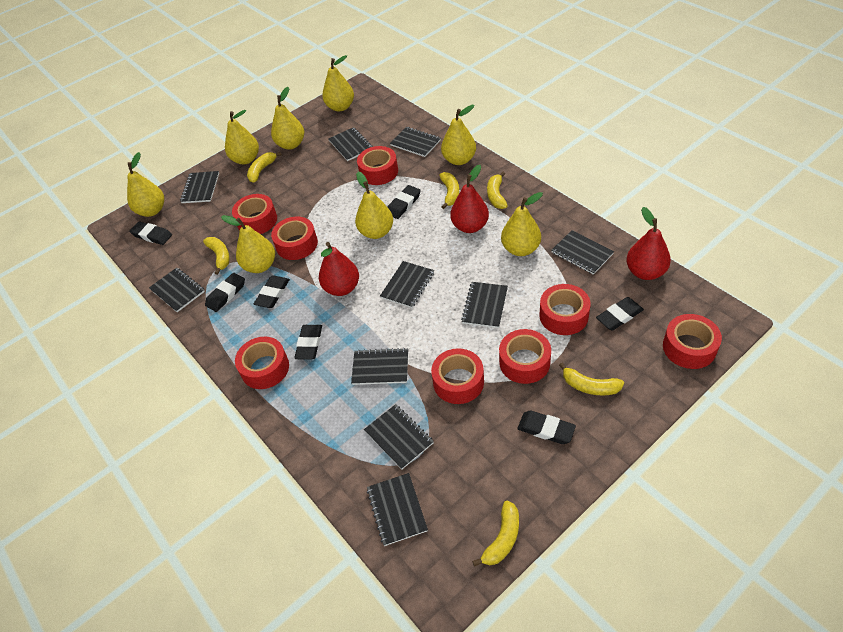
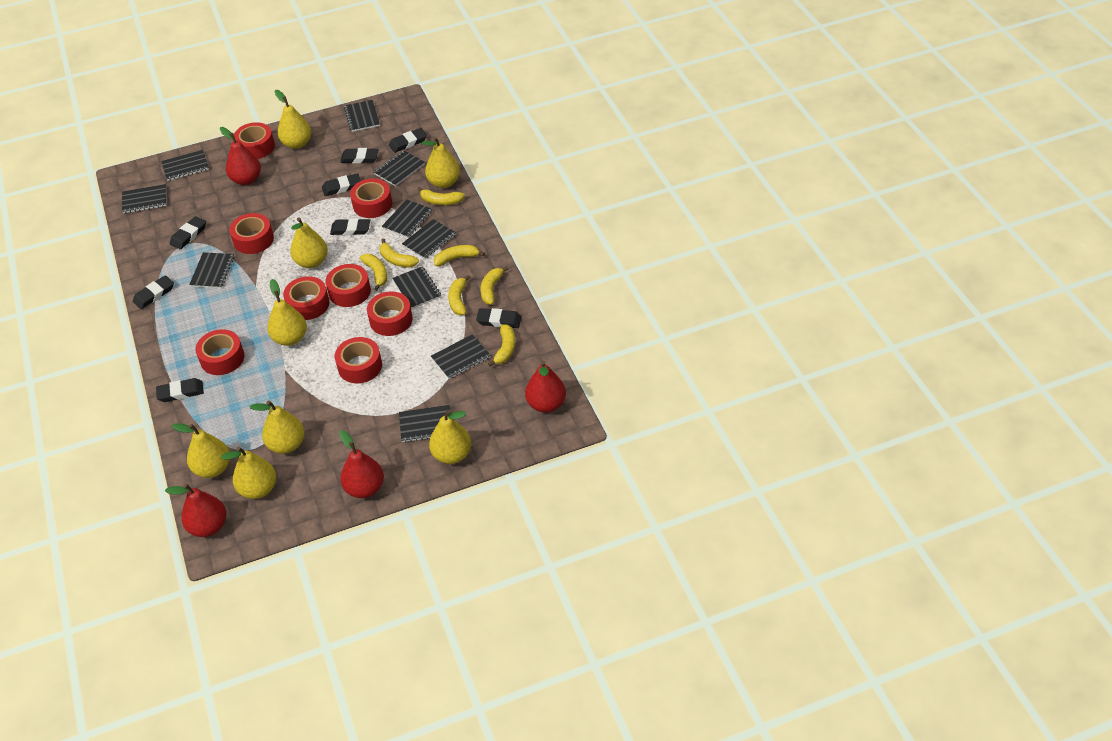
black eraser: [129,221,172,245] [205,273,245,312] [254,275,290,308] [294,325,322,360] [388,185,421,219] [517,411,576,444] [596,297,644,330] = 7 -> [133,275,174,309] [156,378,204,402] [170,216,206,249] [322,173,361,196] [330,218,370,235] [340,148,378,163] [389,128,427,153] [476,308,521,328] = 8
red pear: [319,242,359,296] [450,165,489,233] [627,207,671,280] = 3 -> [165,484,226,537] [220,127,261,185] [339,430,384,498] [525,361,566,413] = 4
yellow banana: [203,237,230,275] [247,152,282,183] [439,172,459,209] [472,501,519,567] [487,172,508,209] [559,363,624,395] = 6 -> [360,254,387,291] [379,239,419,268] [417,187,465,205] [434,245,485,266] [448,275,470,315] [481,266,509,305] [488,324,515,367] = 7

